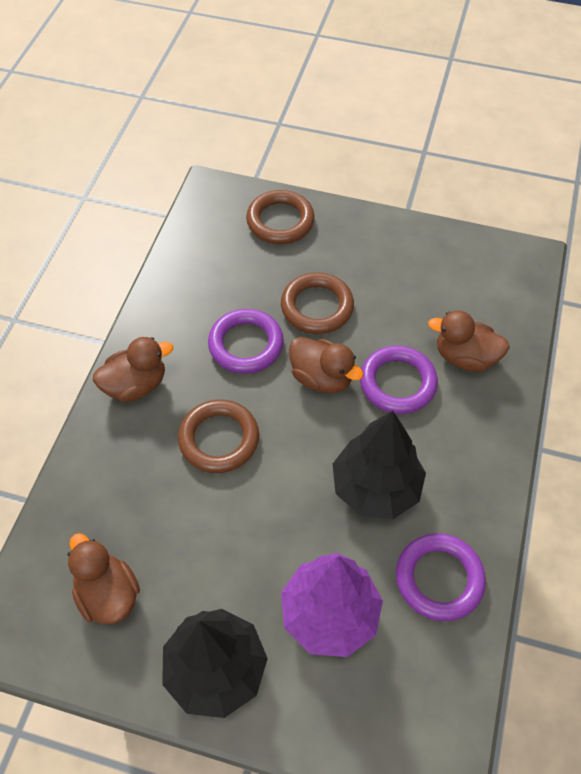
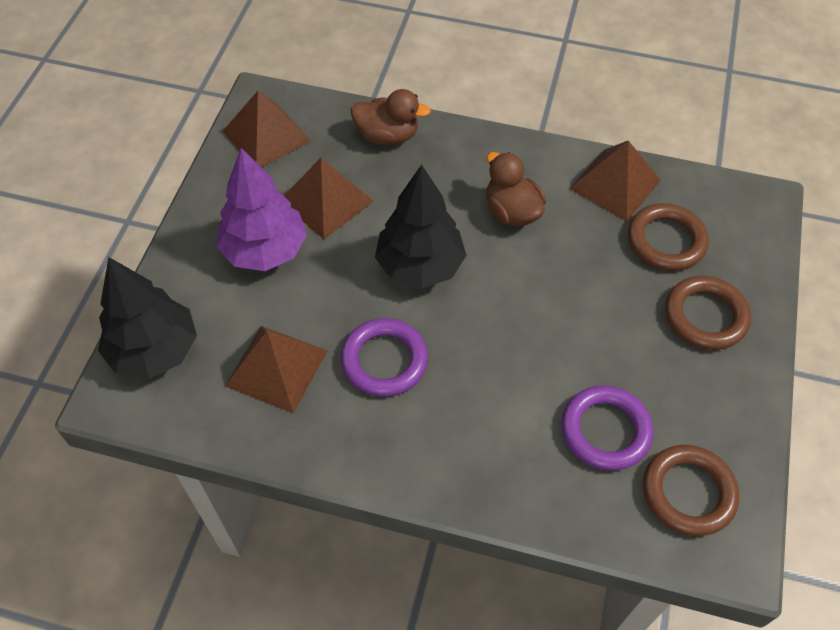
brown duck: [68,533,140,624] [93,337,173,402] [289,337,364,393] [428,310,510,372] = 4 -> [351,89,431,145] [486,152,546,227] = 2
brown pyramid: none = 0 -> [223,91,311,168] [225,326,327,413] [284,158,374,239] [570,141,661,222] = 4
purple ring: [208,309,284,374] [360,345,438,414] [396,533,486,621] = 3 -> [341,318,428,397] [561,385,653,471] = 2

